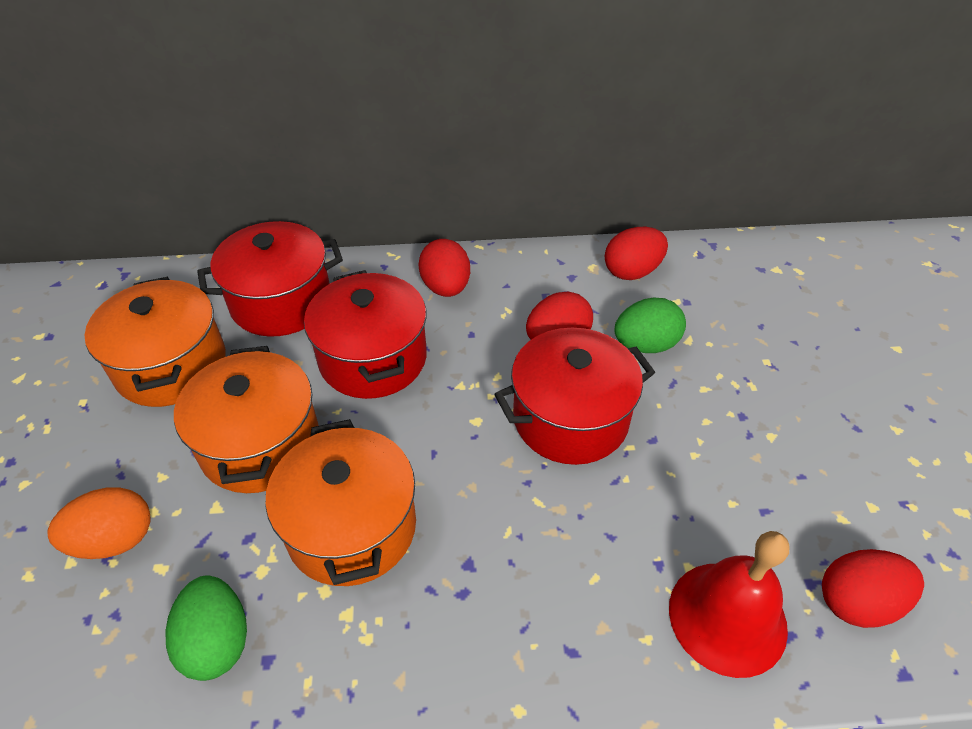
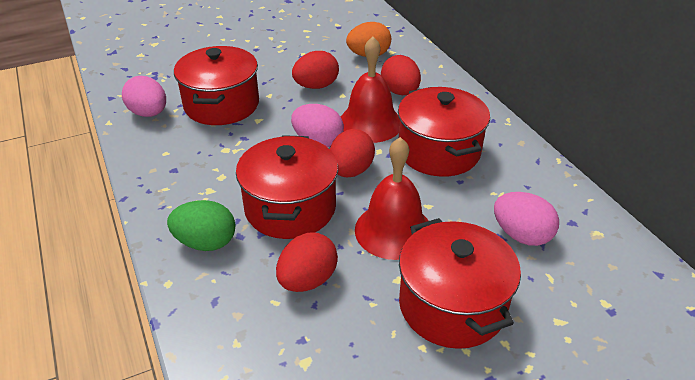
green egg: [165,575,247,681] [614,298,686,353] = 2 -> [167,200,235,251] = 1
orange pot: [85,277,226,407] [174,346,319,493] [265,419,416,586] = 3 -> none = 0
pink egg: none = 0 -> [122,76,166,117] [291,104,344,147] [494,192,559,246] = 3
red bell: [669,531,789,678] = 1 -> [341,37,400,143] [355,137,428,260] = 2
red pot: [197,221,343,337] [304,270,427,399] [494,328,655,465] = 3 -> [174,46,259,125] [236,135,338,239] [398,87,490,177] [399,218,521,349] = 4

